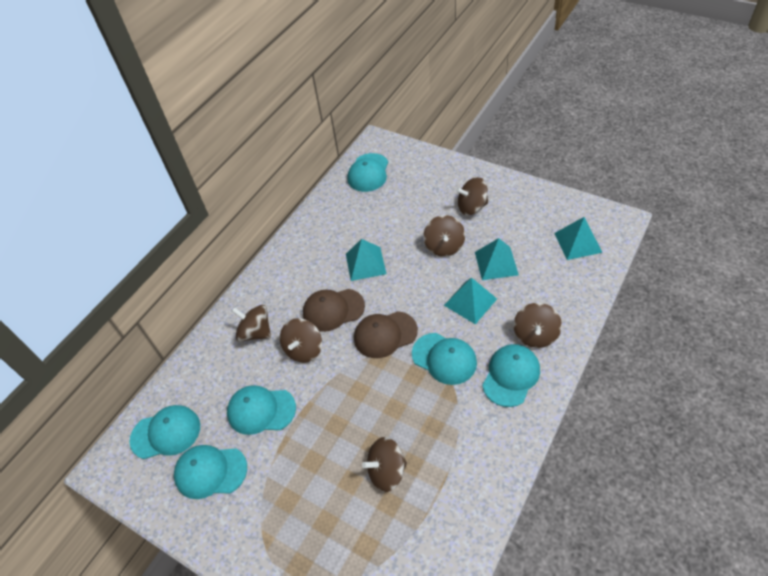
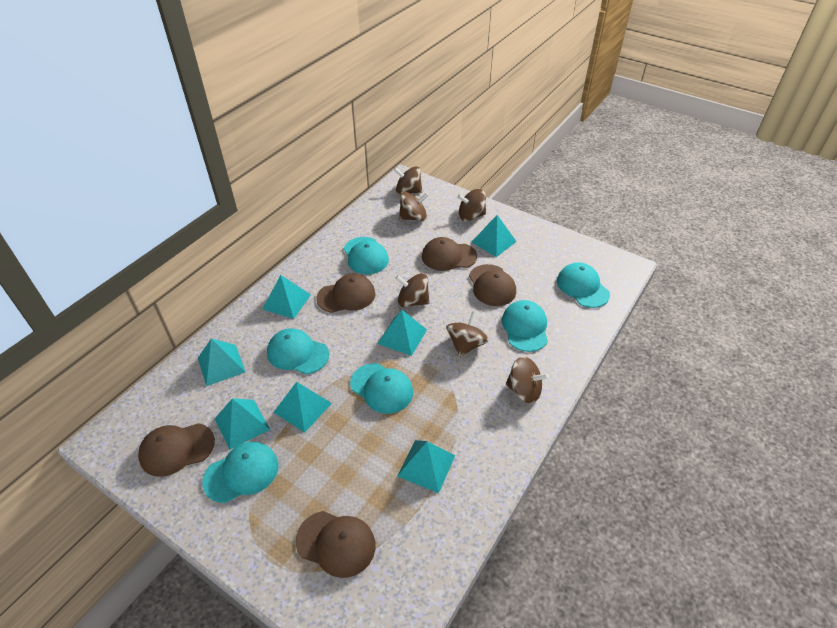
brown cap: [303,289,365,332] [354,311,418,358] = 2 -> [138,423,215,477] [296,511,375,578] [316,274,375,313] [422,237,477,271] [469,264,516,306] = 5
turquoise pyramid: [346,239,386,281] [444,278,497,324] [475,238,519,280] [554,217,602,260] = 4 -> [198,338,246,386] [215,398,270,450] [262,275,311,319] [274,382,332,433] [378,310,427,356] [397,440,455,493] [472,215,517,257] = 7

